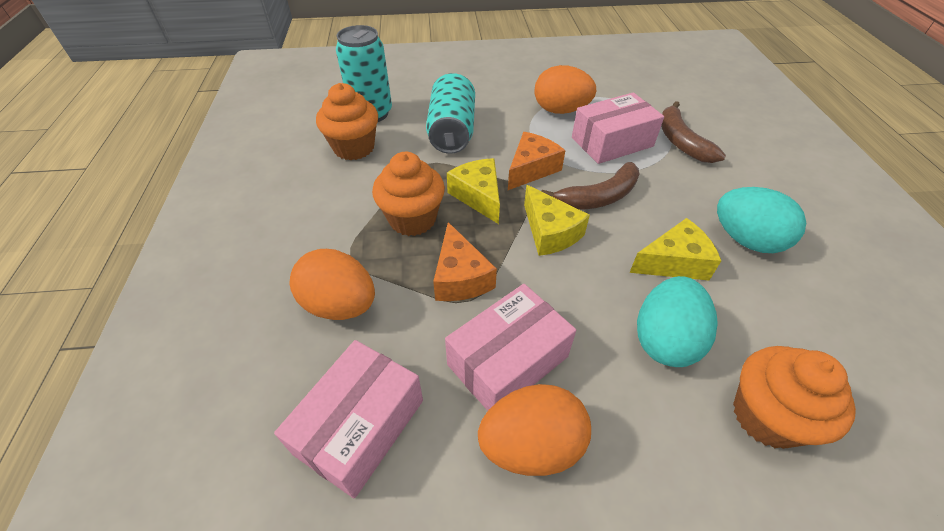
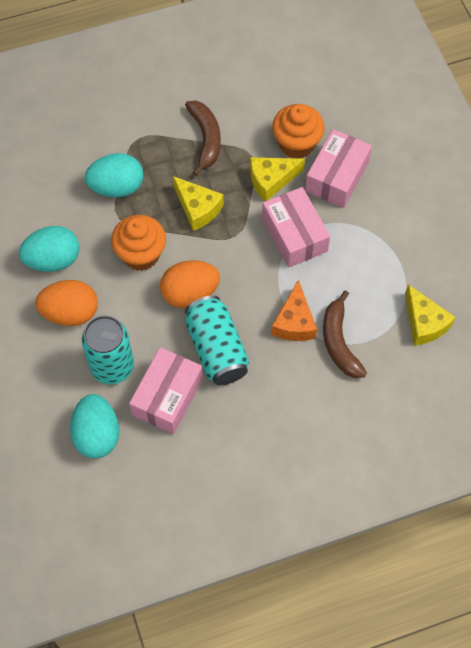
orange cheese: [433,222,497,301] [508,132,566,190] = 2 -> [271,280,317,341] = 1
orange cupcake: [316,83,378,160] [372,152,445,236] [733,346,856,449] = 3 -> [111,215,166,271] [272,104,325,158] = 2
orange egg: [289,249,375,320] [478,384,591,476] [535,65,596,114] = 3 -> [35,280,98,326] [160,260,220,308] = 2
turquoise egg: [637,276,718,367] [717,187,806,253] = 2 -> [19,226,80,272] [70,394,119,459] [85,153,143,197] = 3

